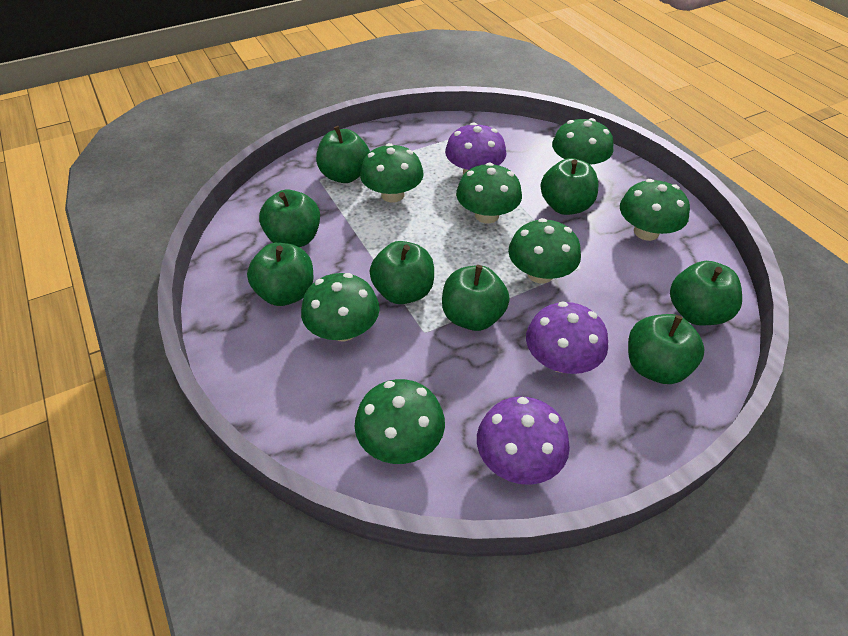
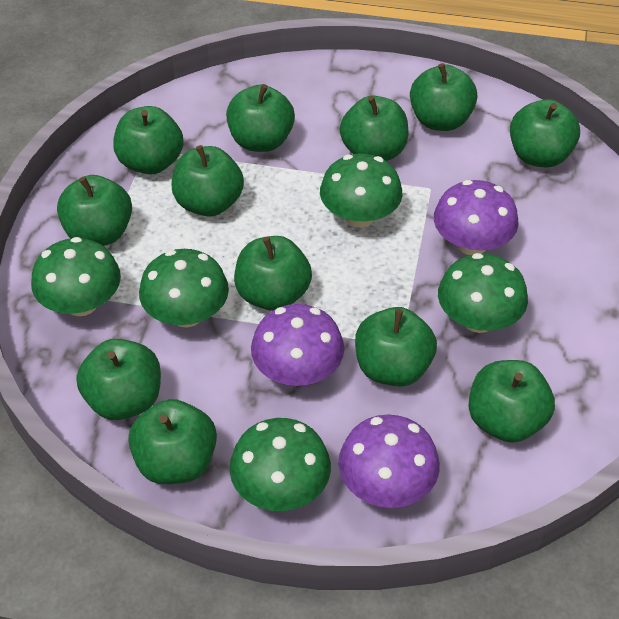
green apple: [247,243,313,306] [259,189,320,247] [316,126,370,183] [370,241,434,304] [442,265,510,331] [541,158,598,215] [628,314,704,384] [670,261,742,326] = 8 -> [57,175,132,246] [76,339,161,420] [113,106,184,174] [128,399,217,484] [172,145,244,217] [226,84,295,152] [234,236,312,311] [340,96,409,161] [355,307,437,387] [410,63,477,131] [468,360,555,443] [510,99,580,167] = 12
green mushroom: [301,273,380,342] [355,379,445,464] [360,143,424,203] [456,162,522,224] [508,218,581,284] [552,118,613,165] [620,179,690,241] = 7 -> [31,237,121,316] [139,249,229,328] [230,418,331,511] [320,154,403,227] [438,253,528,333] = 5

